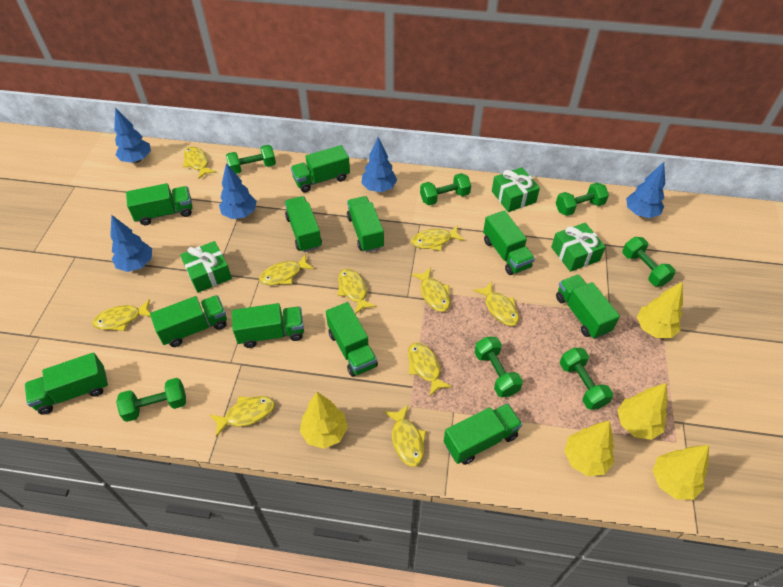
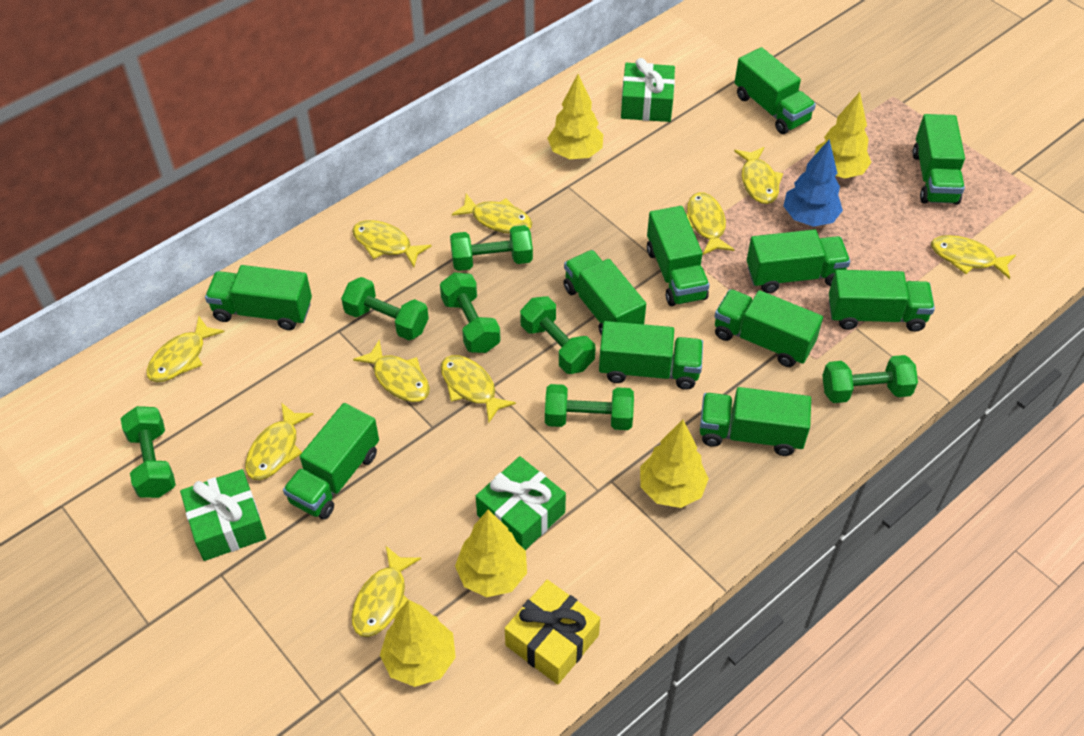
blue tree: [110,215,152,272] [114,108,151,163] [219,163,256,219] [362,137,397,192] [626,162,665,218] = 5 -> [783,140,843,227] = 1
yellow gift: none = 0 -> [505,580,600,685] = 1

